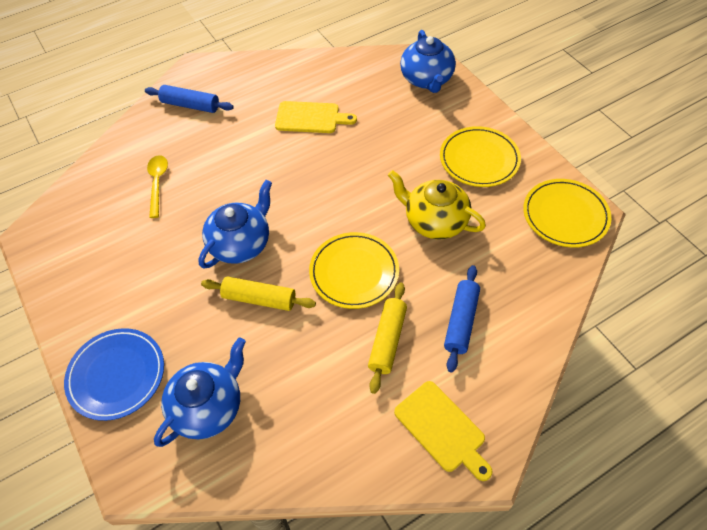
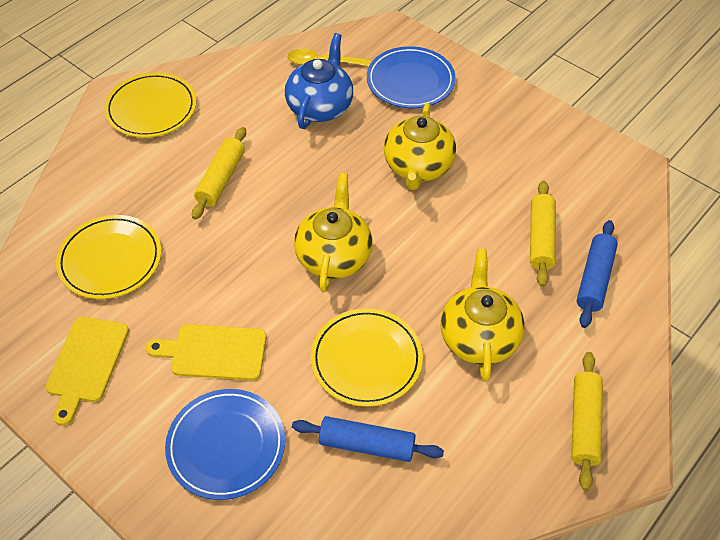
blue plate: [64,328,164,421] = 1 -> [165,389,285,500] [367,46,456,108] = 2
blue teapot: [154,337,246,447] [199,180,272,269] [400,30,456,93] = 3 -> [285,33,353,129] = 1
yellow rolling pin: [201,276,316,311] [368,282,407,394] = 2 -> [192,127,246,220] [530,181,556,287] [571,352,603,491] = 3
yellow teapot: [388,170,486,239] = 1 -> [294,173,373,292] [384,103,456,190] [440,249,525,382] = 3

